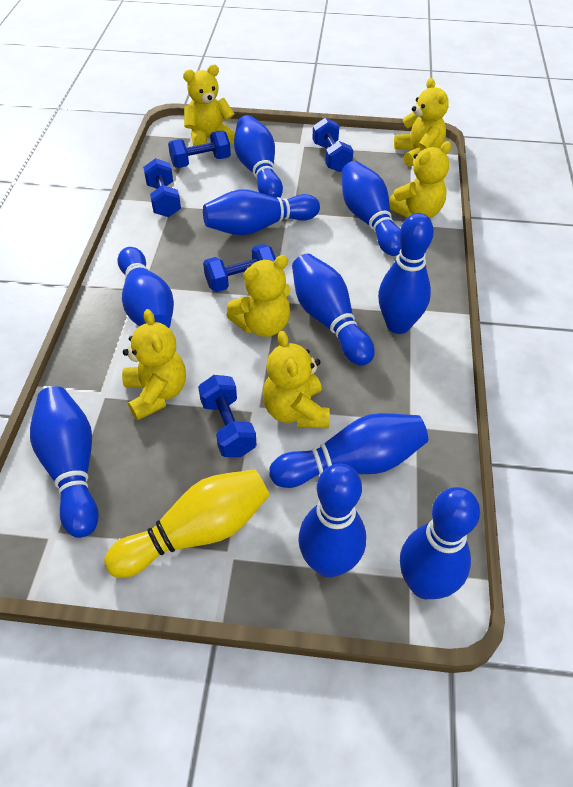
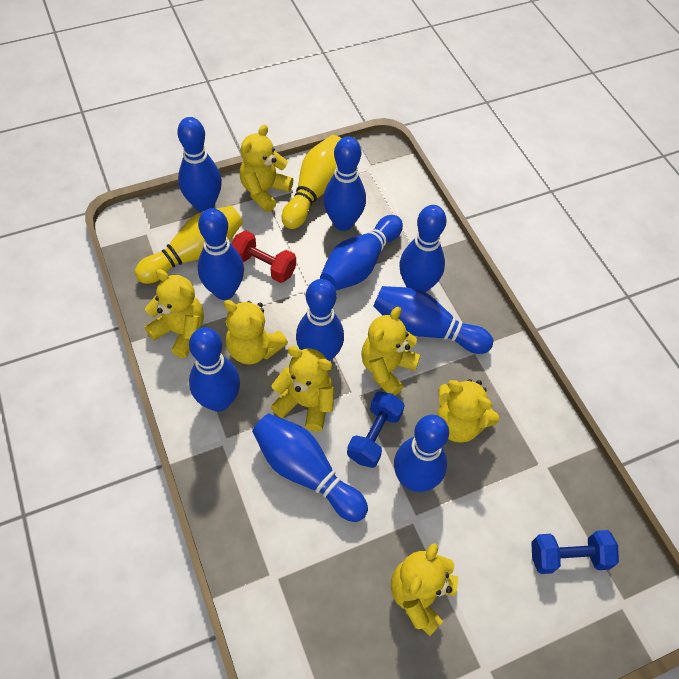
blue dumbbell: [143,158,181,217] [168,131,231,168] [198,375,256,457] [203,244,276,292] [312,118,354,172] = 5 -> [347,391,405,468] [531,530,619,574] = 2
red dumbbell: none = 0 -> [231,231,296,283] = 1
yellow bowling pin: [104,469,269,578] = 1 -> [135,206,243,284] [282,135,342,229] = 2
yellow teddy bear: [122,309,186,420] [183,64,235,146] [226,255,291,337] [263,331,330,428] [389,141,452,218] [394,78,449,167] = 6 -> [145,269,204,358] [224,300,288,365] [240,124,293,212] [271,346,334,432] [361,307,420,395] [391,543,458,636] [437,379,499,443] = 7

